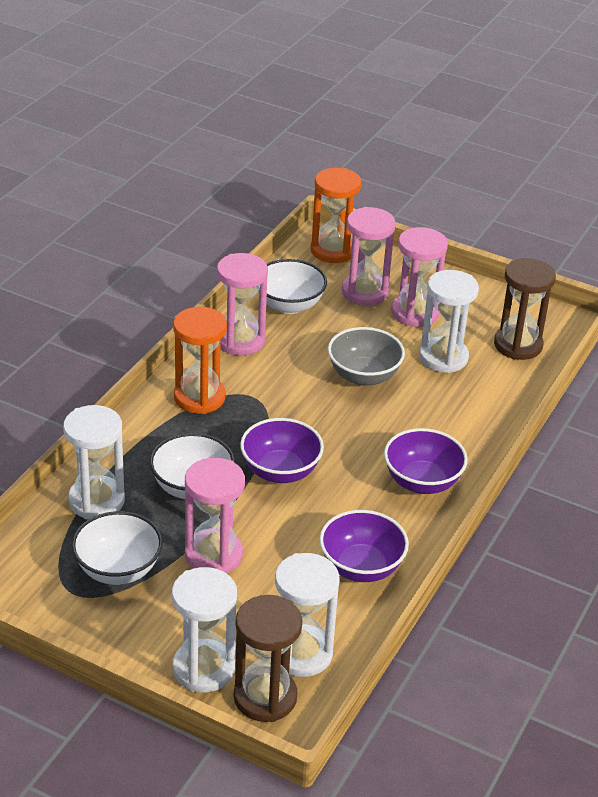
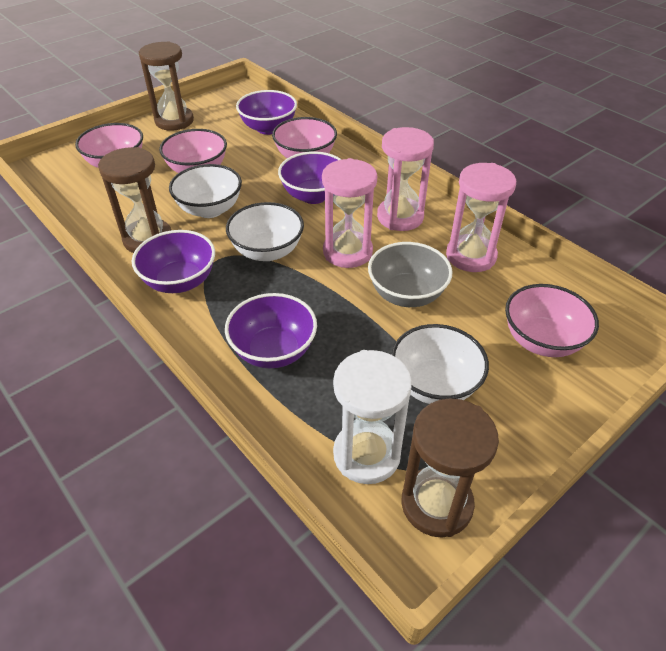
brown hourglass: [234,595,302,722] [494,258,556,360] = 2 -> [98,147,171,253] [139,41,194,131] [401,398,499,537] = 3
orange hourglass: [173,307,227,414] [311,168,362,263] = 2 -> none = 0
pink bowl: none = 0 -> [75,123,143,168] [159,129,227,173] [272,117,337,158] [505,284,599,357] = 4
pink hourglass: [185,458,245,574] [217,253,268,356] [342,207,396,306] [391,227,448,327] = 4 -> [322,158,377,268] [377,127,434,231] [446,163,516,272] = 3
purple bowl: [240,418,324,483] [319,510,409,582] [384,428,468,494] = 3 -> [132,230,215,293] [225,293,317,368] [236,90,297,135] [278,151,342,204] = 4
white hourglass: [63,405,125,519] [172,567,237,693] [275,553,340,677] [419,270,479,373] = 4 -> [333,350,412,484] = 1

